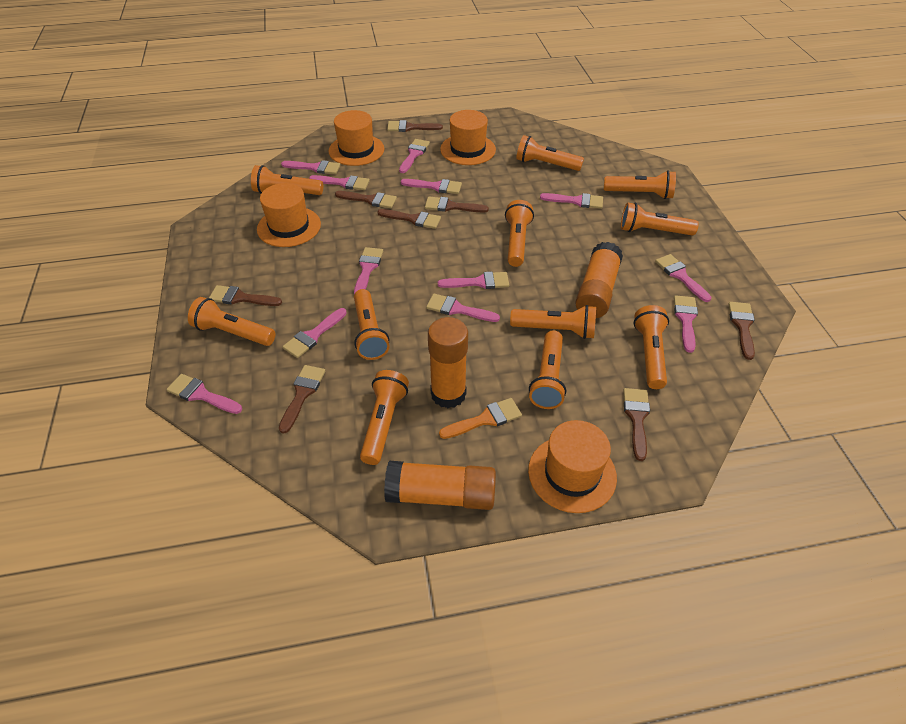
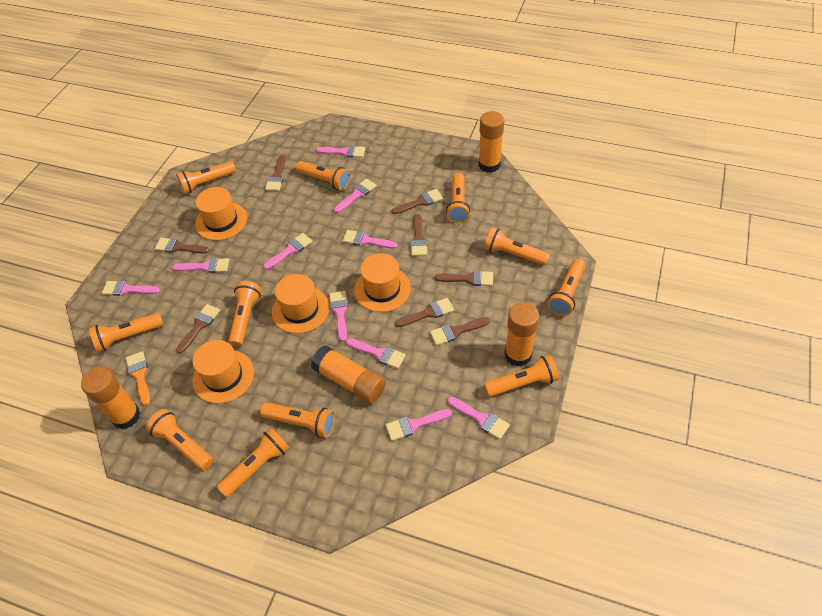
orange glue stick: [384,461,496,510] [428,317,468,408] [575,242,623,318] = 3 -> [81,367,140,429] [311,345,386,404] [479,111,504,173] [504,302,539,366] = 4
pink brush: [166,374,242,414] [281,160,341,174] [283,308,347,358] [309,175,370,190] [354,247,383,294] [399,139,430,173] [401,179,462,194] [426,294,500,322] [438,272,509,289] [540,193,603,209] [655,254,711,302] [674,295,698,353] = 12 -> [102,280,160,296] [172,258,229,273] [263,233,313,270] [316,145,365,158] [329,291,348,342] [334,179,377,213] [342,230,398,249] [346,338,406,369] [386,409,452,441] [448,397,510,439] = 10

